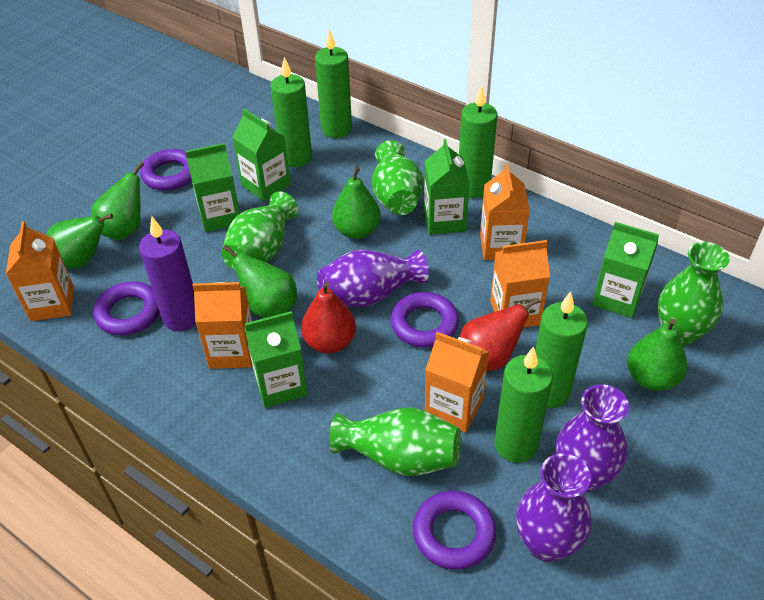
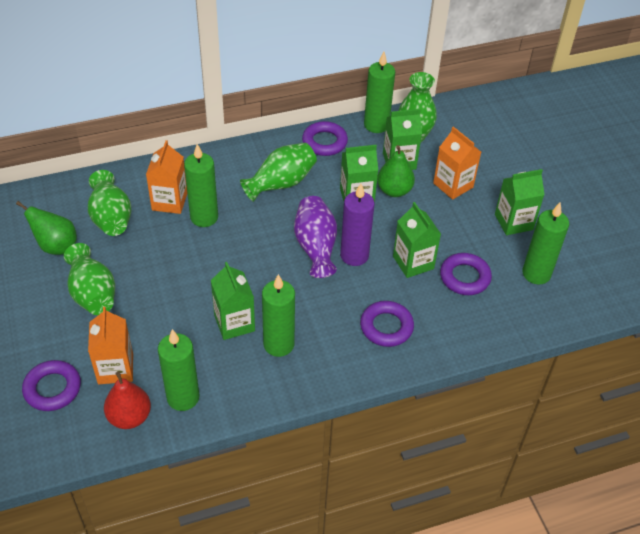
green pear: [46,214,113,269] [91,162,144,240] [223,245,297,318] [332,166,381,239] [627,319,687,391] = 5 -> [16,201,77,255] [377,145,415,197] = 2
orange carton: [6,221,74,321] [192,282,252,369] [425,332,489,432] [480,164,530,260] [490,240,550,328] = 5 -> [88,307,133,384] [146,140,187,214] [433,127,481,200] = 3
purple vase: [317,250,429,307] [516,453,592,562] [556,384,629,492] = 3 -> [294,196,337,278] = 1
red pear: [301,282,356,353] [460,298,541,371] = 2 -> [104,371,151,429] = 1

